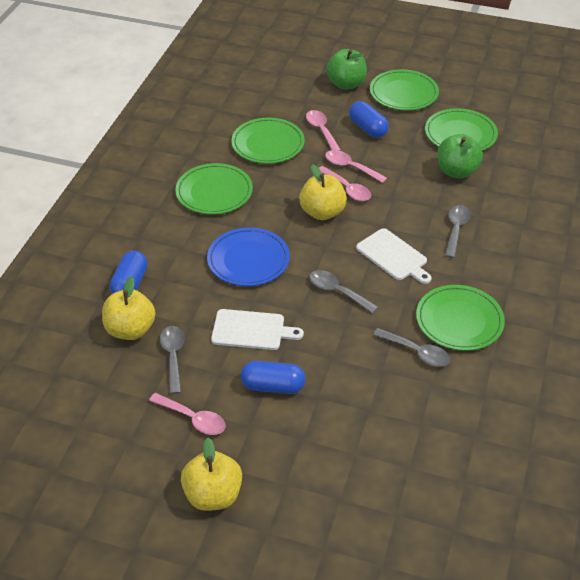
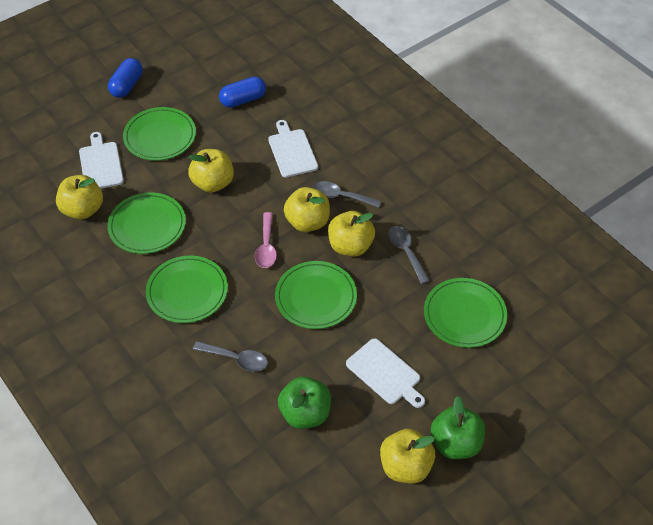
blue capsule: [110,251,148,294] [241,361,305,394] [349,101,389,138] = 3 -> [108,58,143,98] [219,77,266,108] = 2
blue plate: [207,227,290,286] = 1 -> none = 0
grey spoon: [160,326,185,394] [309,270,378,313] [373,328,450,367] [445,205,471,258] = 4 -> [193,341,268,372] [313,181,381,208] [388,226,430,284] = 3
pink spoon: [149,393,226,435] [306,110,341,151] [319,166,371,201] [325,150,387,183] = 4 -> [255,212,277,268] = 1
white cutting board: [211,309,304,350] [356,228,432,284] = 2 -> [79,132,124,189] [268,120,318,178] [346,338,425,408] = 3
yellow apple: [102,276,155,340] [181,438,242,511] [299,164,347,220] = 3 -> [56,175,103,219] [188,149,234,193] [284,187,330,232] [328,211,375,257] [380,429,435,484] = 5

